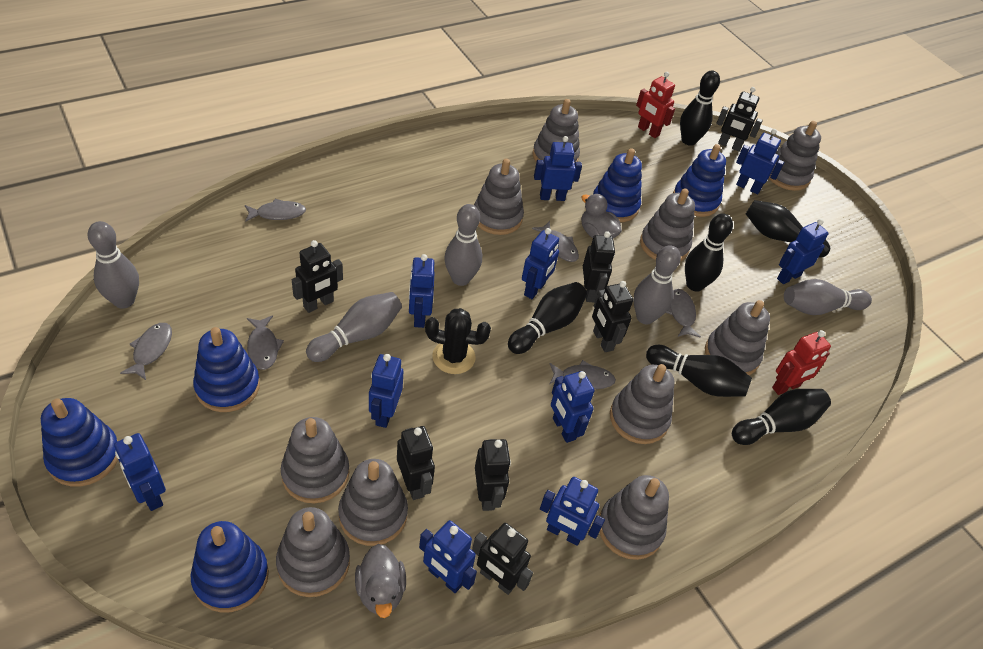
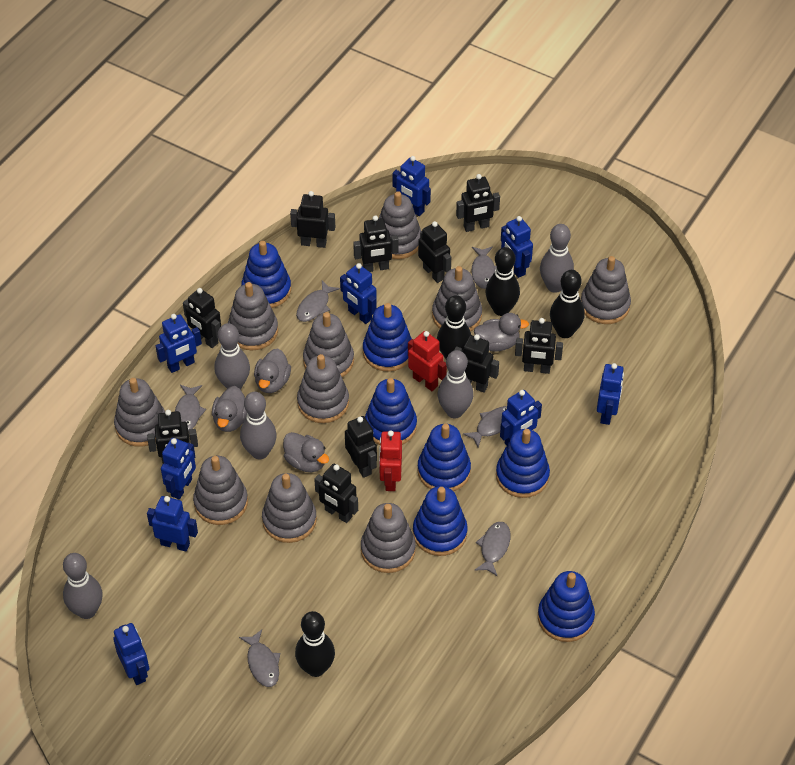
black bowling pin: [508,282,587,354] [646,345,752,397] [680,71,720,146] [685,213,733,292] [732,389,831,445] [746,200,830,257] = 6 -> [295,611,335,677] [437,295,471,359] [486,247,520,316] [550,270,585,338] = 4
black cactus: [425,308,491,374] = 1 -> none = 0
black robot: [292,240,343,313] [397,426,435,500] [472,523,533,595] [475,439,511,511] [583,231,615,302] [592,281,633,352] [716,87,763,151] = 7 -> [147,410,198,463] [183,288,221,348] [290,191,335,248] [314,464,358,523] [345,416,377,478] [353,215,399,272] [418,221,451,283] [454,334,499,393] [456,174,500,232] [515,318,563,374] = 10
blue robot: [114,433,166,511] [369,354,403,428] [409,254,435,328] [419,520,477,593] [522,228,559,299] [534,136,582,201] [540,477,605,546] [551,371,595,443] [736,129,784,194] [777,219,829,284] = 10 -> [113,623,149,685] [147,496,198,552] [156,314,202,373] [161,438,196,499] [340,263,377,324] [393,156,431,216] [500,390,542,446] [501,216,533,278] [597,363,624,425] = 9
blue stacking toy: [41,398,118,487] [191,521,269,613] [193,327,260,412] [593,148,642,222] [673,144,726,217] = 5 -> [241,241,291,308] [363,303,412,372] [365,378,417,445] [413,486,468,556] [417,424,471,491] [496,429,550,498] [538,571,595,642] = 7
grey duck: [355,544,406,618] [581,194,622,238] = 2 -> [212,386,247,432] [254,349,291,393] [283,432,329,472] [474,313,529,352] = 4

